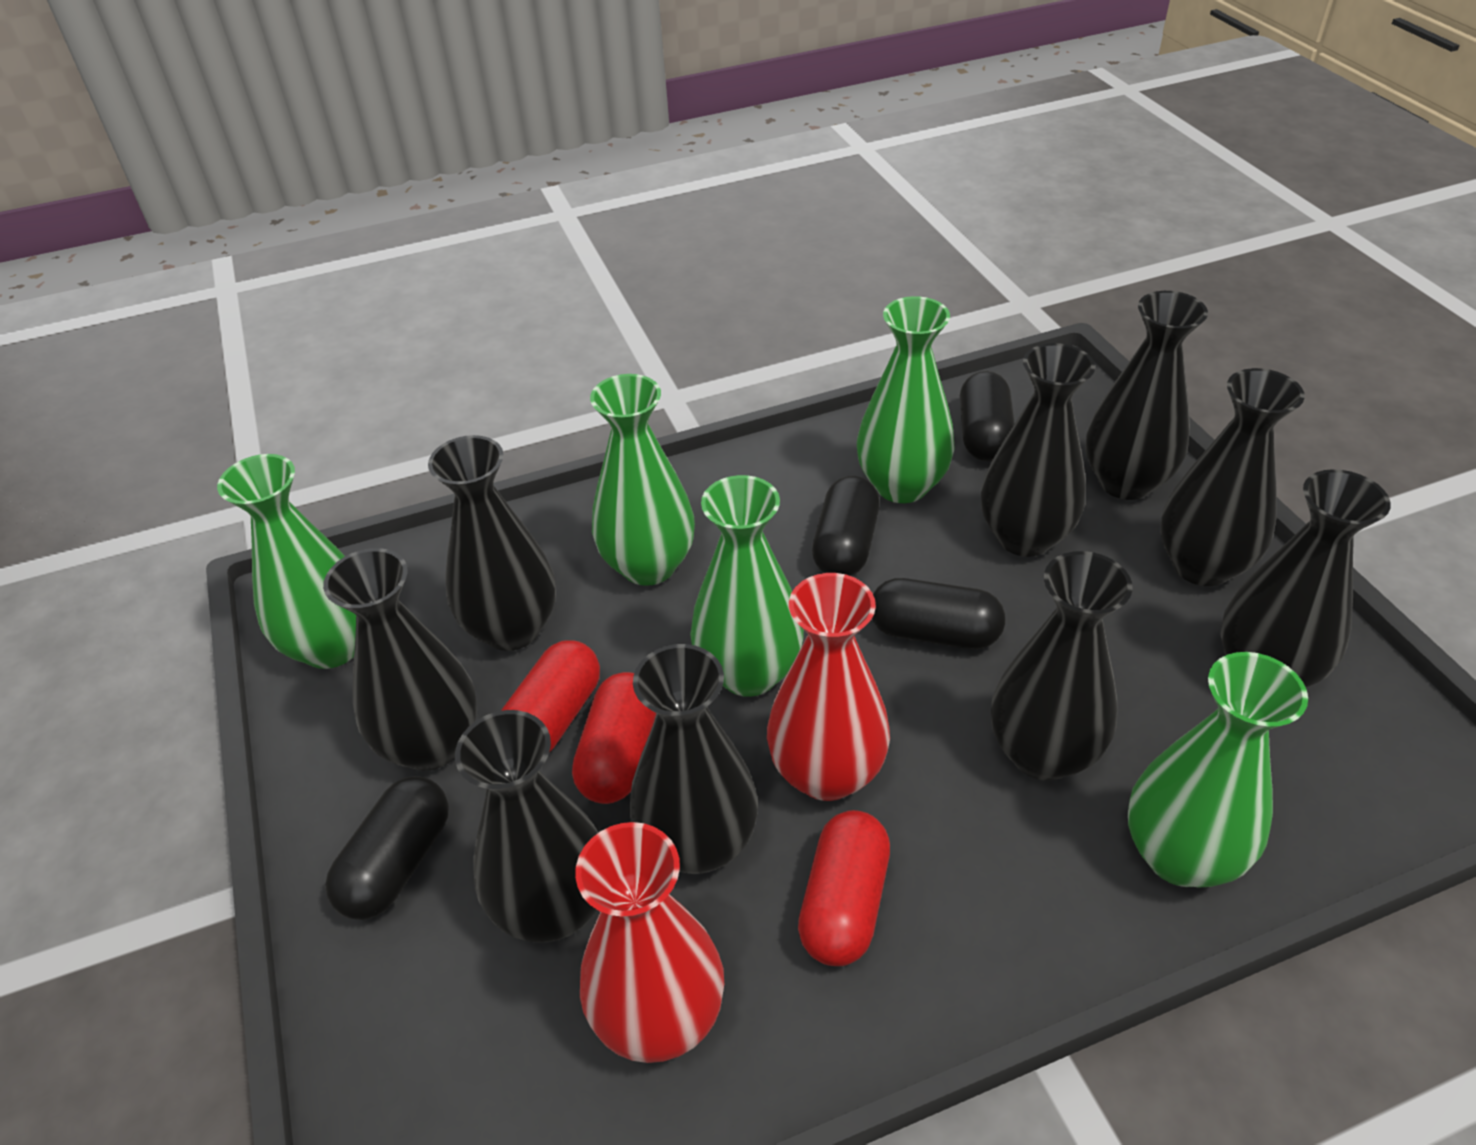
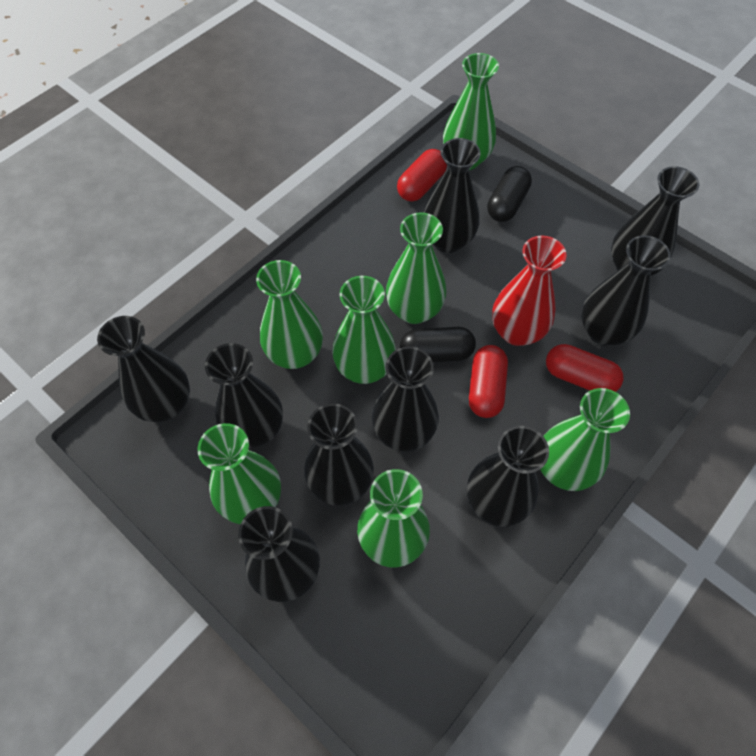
black capsule: [325,776,449,920] [812,476,880,576] [872,578,1005,649] [960,371,1015,461] = 4 -> [400,327,476,362] [487,166,532,222] = 2
green vase: [217,454,356,669] [590,374,695,586] [690,475,804,697] [857,296,955,503] [1128,652,1308,887] = 5 -> [197,423,281,524] [256,260,323,369] [332,276,396,384] [357,469,430,568] [386,212,446,324] [443,53,499,170] [540,388,630,491] = 7
red vase: [575,822,724,1063] [767,573,890,801] = 2 -> [492,236,566,346] = 1

